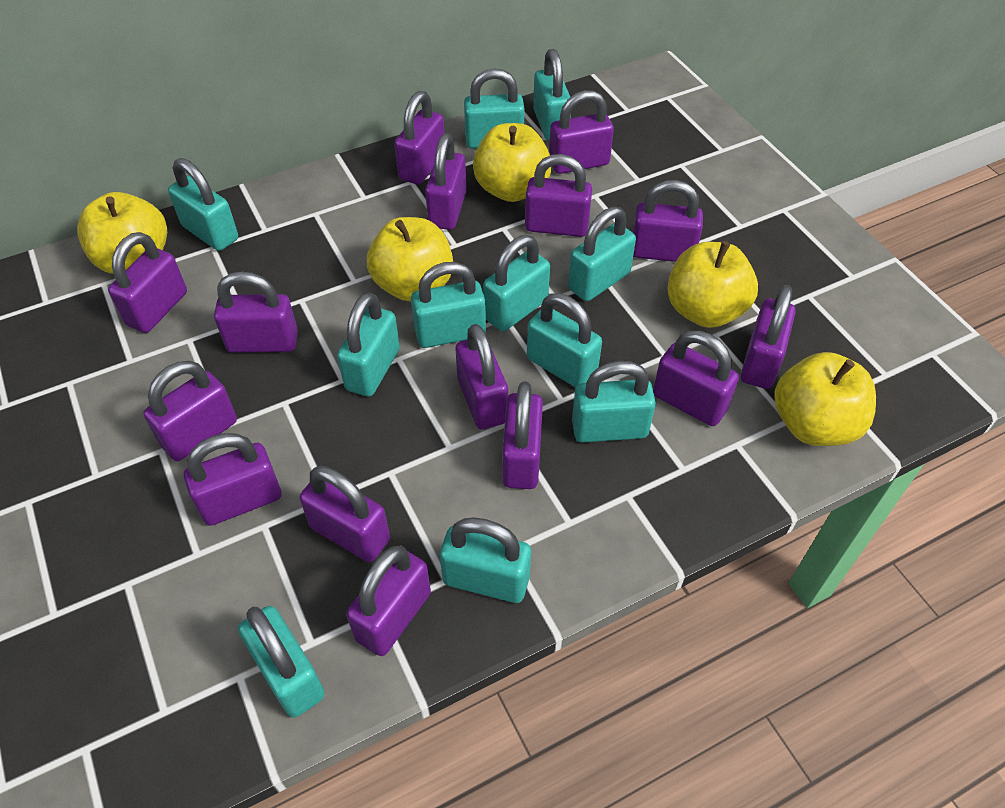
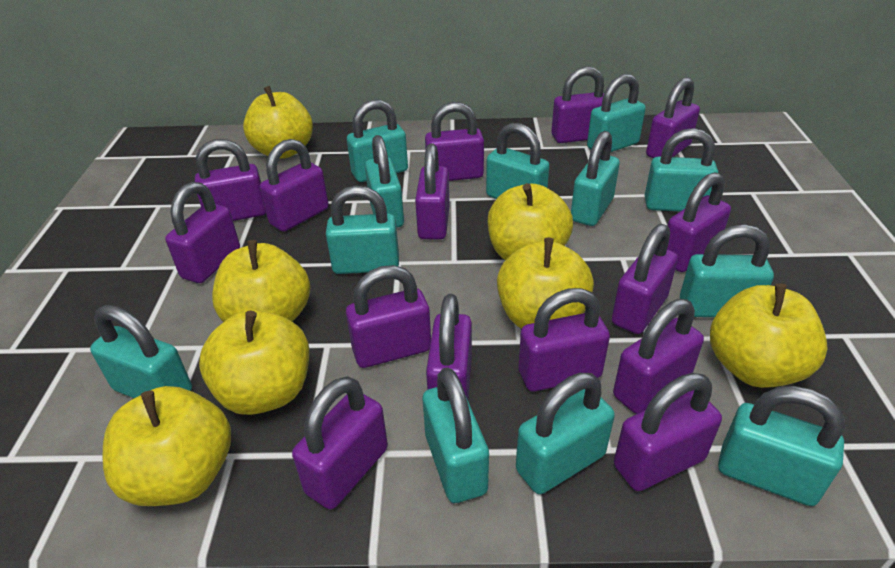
turquoise padlock: [168,158,238,251] [238,606,325,718] [337,293,400,397] [411,262,486,348] [440,517,531,603] [464,68,525,149] [483,235,550,331] [527,293,602,388] [533,49,571,141] [568,207,636,301] [572,361,656,443] = 11 -> [90,305,192,398] [326,185,399,274] [347,100,408,182] [365,135,404,227] [423,367,489,503] [486,123,550,199] [516,373,615,494] [571,131,620,226] [587,74,646,152] [645,128,718,212] [680,225,774,317] [718,386,845,506] = 12
yellow apple: [77,192,167,274] [367,217,453,302] [473,123,551,202] [667,241,758,328] [774,352,876,446] = 5 -> [103,386,231,506] [199,310,309,415] [212,240,311,322] [243,86,313,159] [488,183,573,261] [497,238,594,329] [710,283,828,388] = 7

